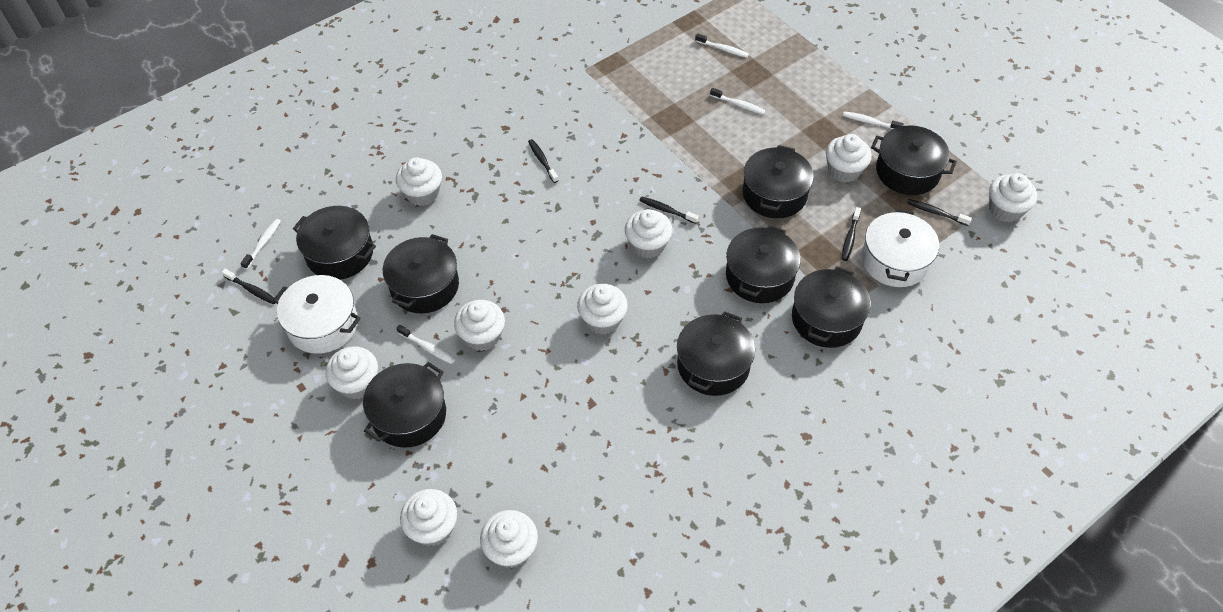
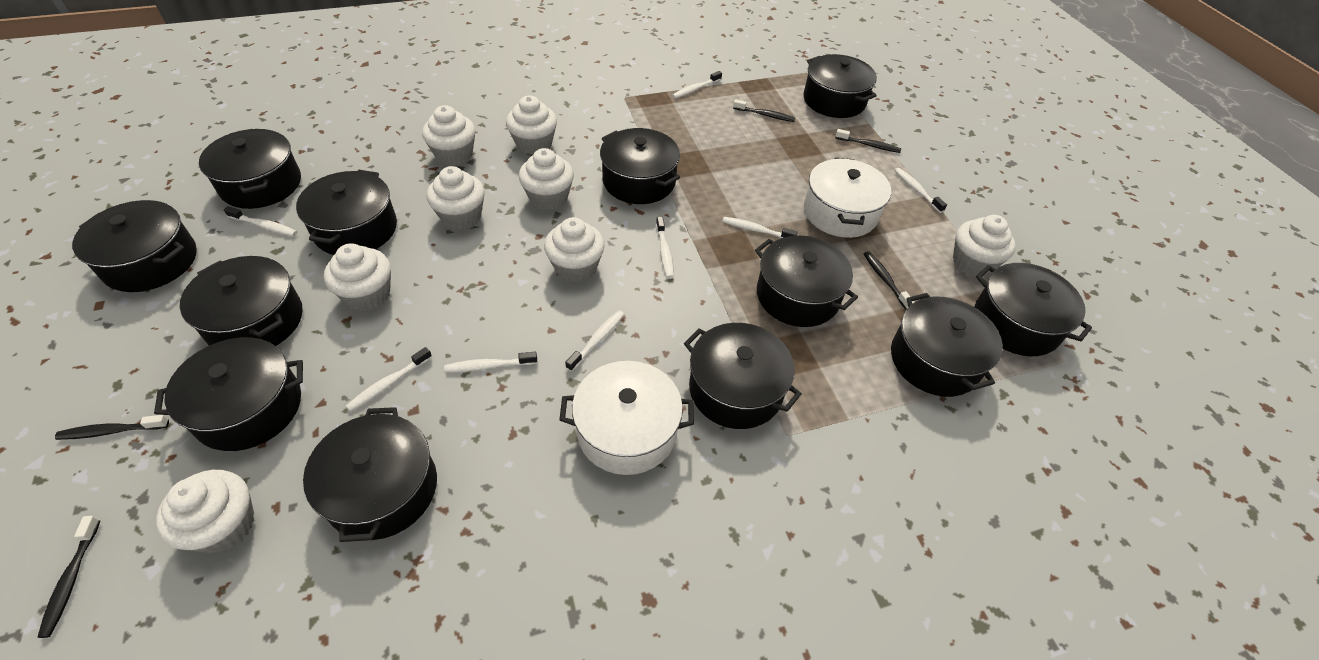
black pot: [293,206,376,280] [363,362,446,448] [383,234,459,313] [677,311,755,396] [726,225,801,303] [742,145,814,218] [792,266,871,348] [871,126,957,195] = 8 -> [72,200,197,292] [154,337,303,451] [180,256,303,346] [199,129,301,209] [296,170,397,255] [303,407,437,542] [600,128,680,204] [684,323,802,429] [755,235,858,327] [804,54,877,118] [891,293,1003,397] [974,263,1092,356] = 12
white cupcake: [325,347,378,399] [396,157,442,206] [400,489,457,546] [454,300,505,351] [480,510,538,568] [577,284,628,335] [625,209,672,258] [826,134,872,182] [989,173,1037,222] = 9 -> [156,470,254,553] [324,244,391,311] [422,105,476,166] [427,166,485,230] [506,95,557,155] [519,148,574,210] [544,217,605,282] [953,215,1016,277] = 8
white toothbrush: [240,219,281,269] [396,325,455,364] [695,33,749,58] [710,88,766,115] [843,111,904,129] = 5 -> [224,206,297,236] [346,347,432,412] [444,352,537,372] [565,310,624,371] [656,216,674,278] [672,71,722,98] [722,217,798,238] [894,168,947,213] = 8

